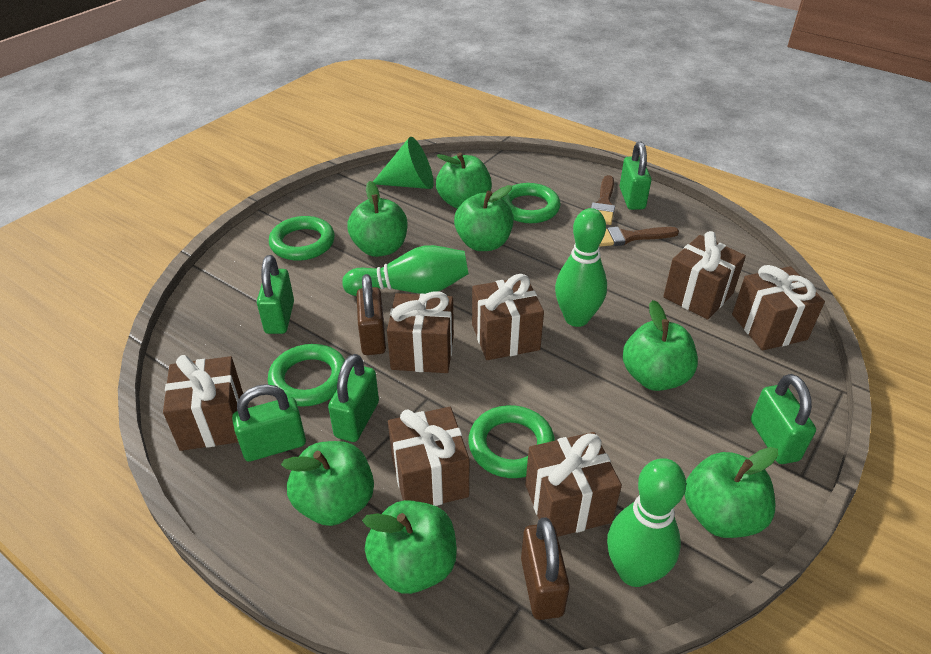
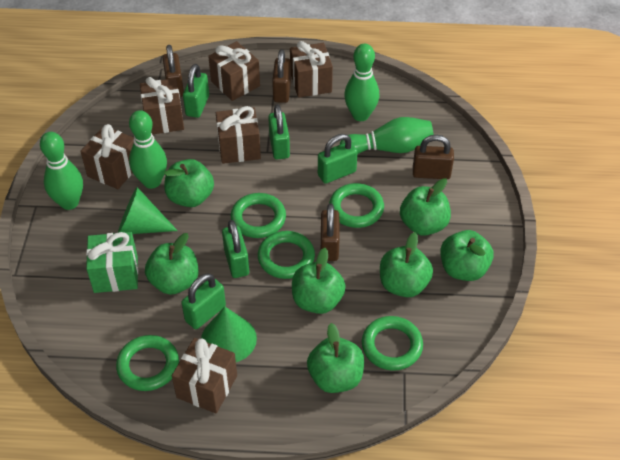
brown brush: [591,175,615,225] [599,227,679,247] = 2 -> none = 0
brown gift: [163,355,243,451] [387,291,454,373] [388,407,469,506] [472,274,544,360] [525,432,622,537] [663,231,746,320] [732,265,825,351] = 7 -> [80,124,134,189] [140,77,184,135] [172,338,237,414] [208,41,260,101] [216,106,261,164] [290,41,333,98] = 6
brown padlock: [357,274,386,355] [521,517,570,620] = 2 -> [163,45,184,97] [272,49,291,103] [321,204,339,261] [413,135,454,179] = 4
green bowling pin: [342,245,469,296] [555,208,607,327] [607,458,686,587] = 3 -> [40,132,83,210] [129,110,167,189] [340,117,434,154] [344,44,379,121] = 4
green cone: [373,137,434,189] = 1 -> [118,187,178,234] [201,306,257,362] = 2
green gift: none = 0 -> [86,232,138,293] = 1
green ring: [268,344,345,407] [269,216,335,261] [468,405,555,478] [502,183,560,223] = 4 -> [116,335,179,391] [231,193,286,238] [258,231,315,279] [329,183,384,228] [362,316,423,371] = 5

